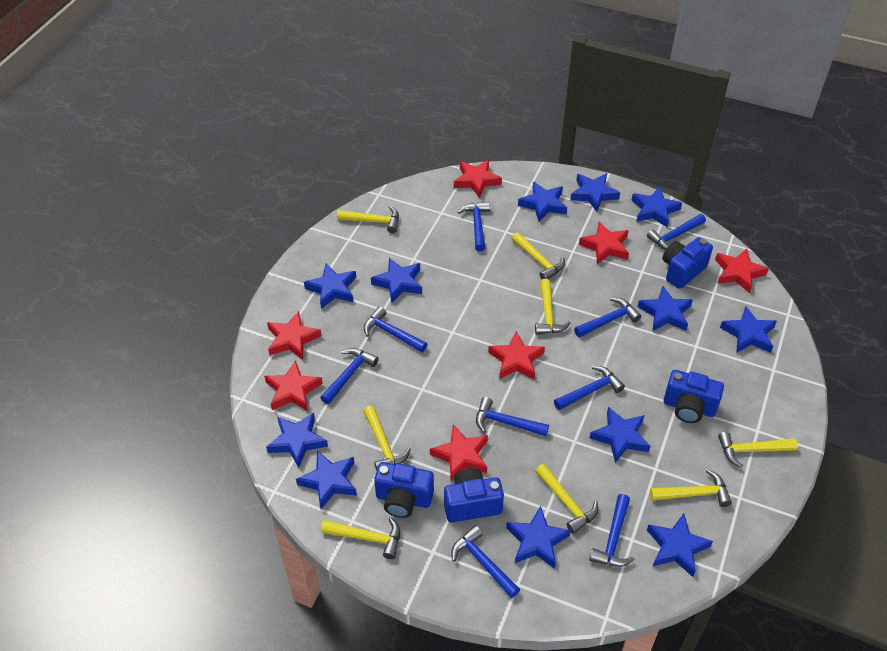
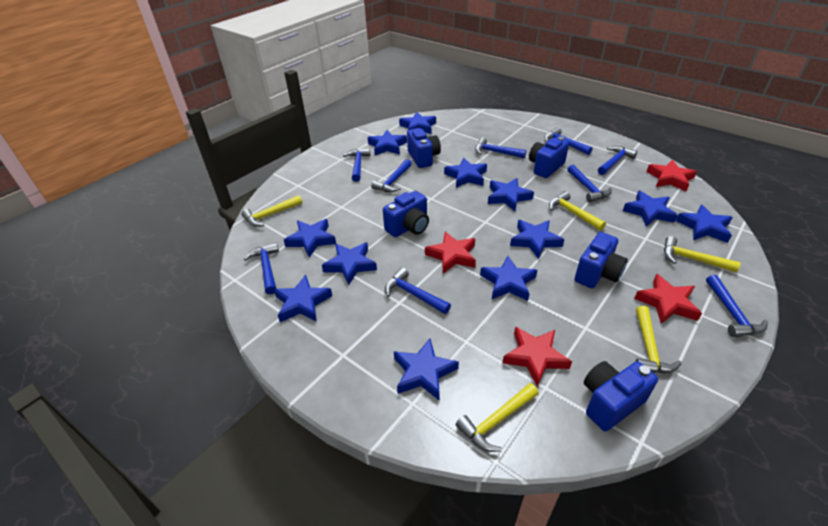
blue camera: [374,462,434,518] [444,468,504,523] [662,237,713,289] [664,370,724,423] = 4 -> [383,191,429,237] [407,128,441,168] [529,137,569,178] [575,232,628,288] [584,361,658,431] = 5
red star: [264,360,323,411] [267,312,322,360] [430,425,488,481] [454,160,502,198] [488,331,545,380] [579,222,629,264] [715,249,769,293] = 7 -> [425,231,476,274] [503,327,572,387] [634,274,702,324] [646,160,697,191] = 4
yellow hammer: [321,517,400,559] [337,206,399,233] [363,405,411,471] [512,232,565,279] [535,279,571,334] [535,464,598,534] [650,469,732,507] [718,432,798,468] = 8 -> [241,195,302,227] [456,383,539,452] [549,191,606,231] [635,306,682,373] [664,236,741,273] = 5

